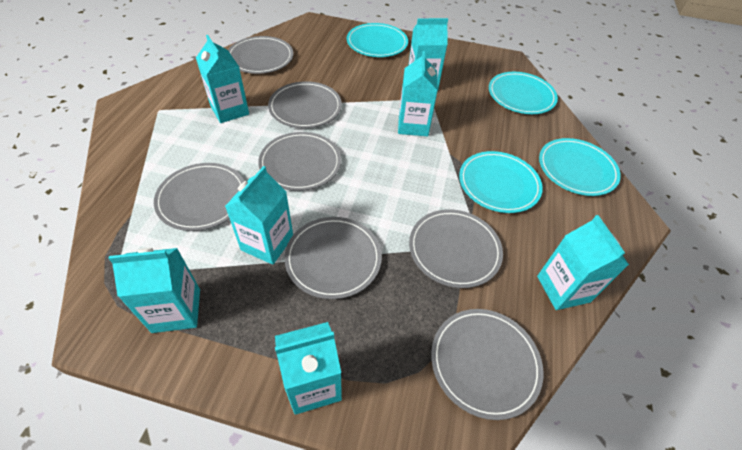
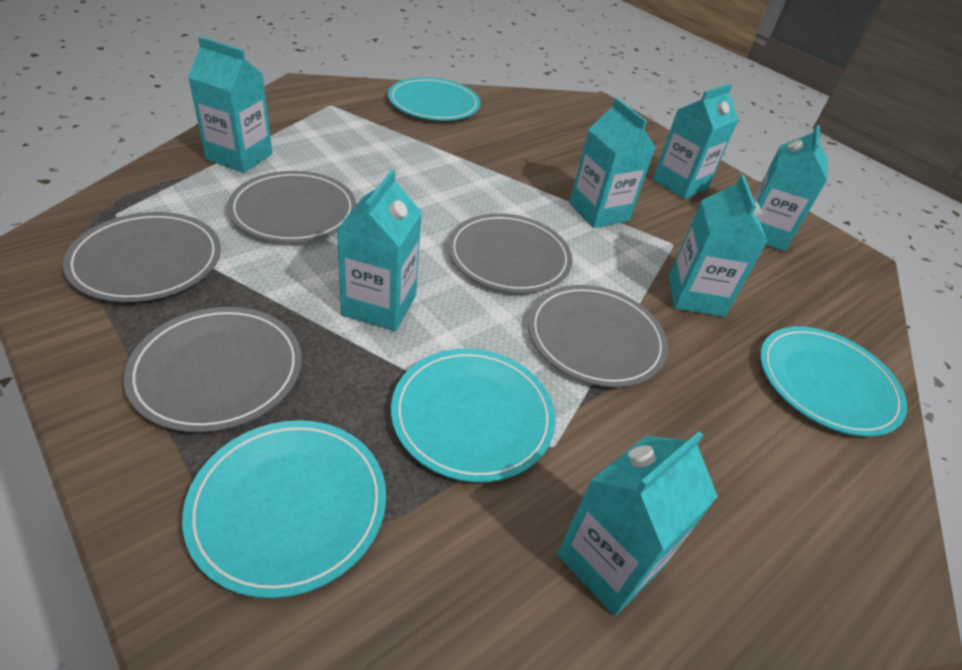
grey plate: [154,163,244,231] [228,36,293,74] [258,132,341,191] [268,81,342,128] [284,217,382,299] [409,209,503,288] [431,309,543,420] = 7 -> [63,212,221,302] [124,307,302,432] [227,171,356,243] [448,213,572,293] [528,285,668,387] = 5

